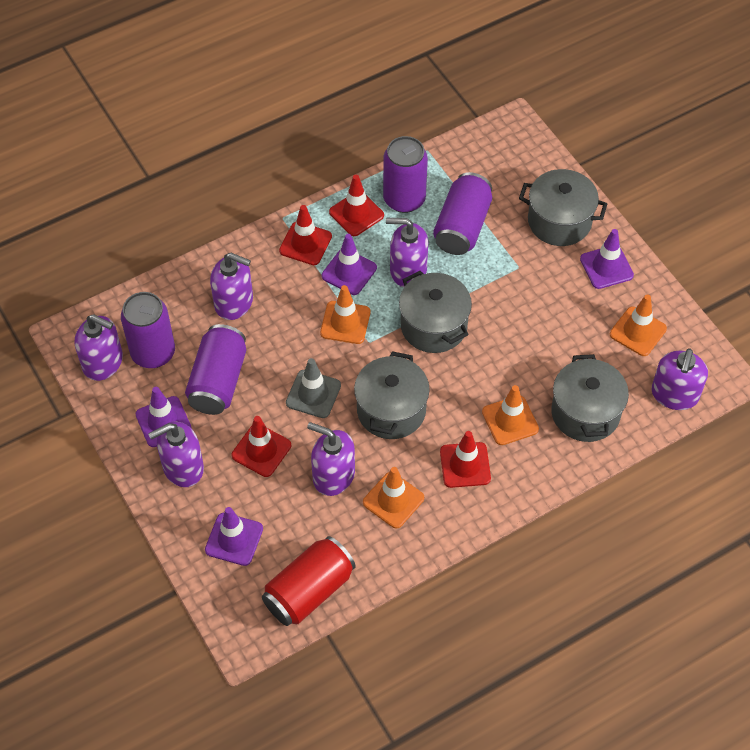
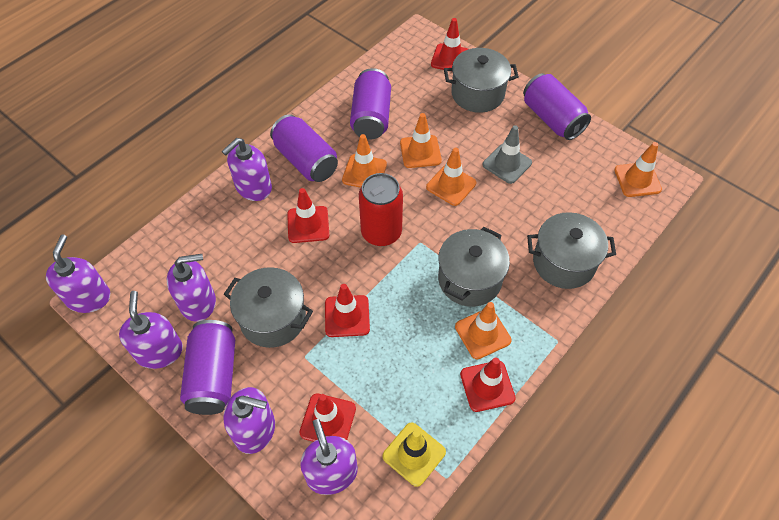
orange traffic cone: [320,285,370,344] [363,467,424,528] [482,385,539,445] [610,294,667,356] = 4 -> [342,134,387,188] [400,113,442,168] [426,148,476,206] [455,302,512,359] [614,142,662,197] = 5
purple traffic cone: [136,387,192,447] [205,507,263,566] [322,234,377,295] [580,229,634,289] = 4 -> none = 0
red traffic cone: [232,416,291,477] [279,205,332,265] [329,175,384,236] [440,431,491,488] = 4 -> [287,188,329,243] [299,393,356,442] [325,284,370,337] [431,18,468,70] [460,357,516,412] = 5
yellow traffic cone: none = 0 -> [382,423,446,487] = 1

